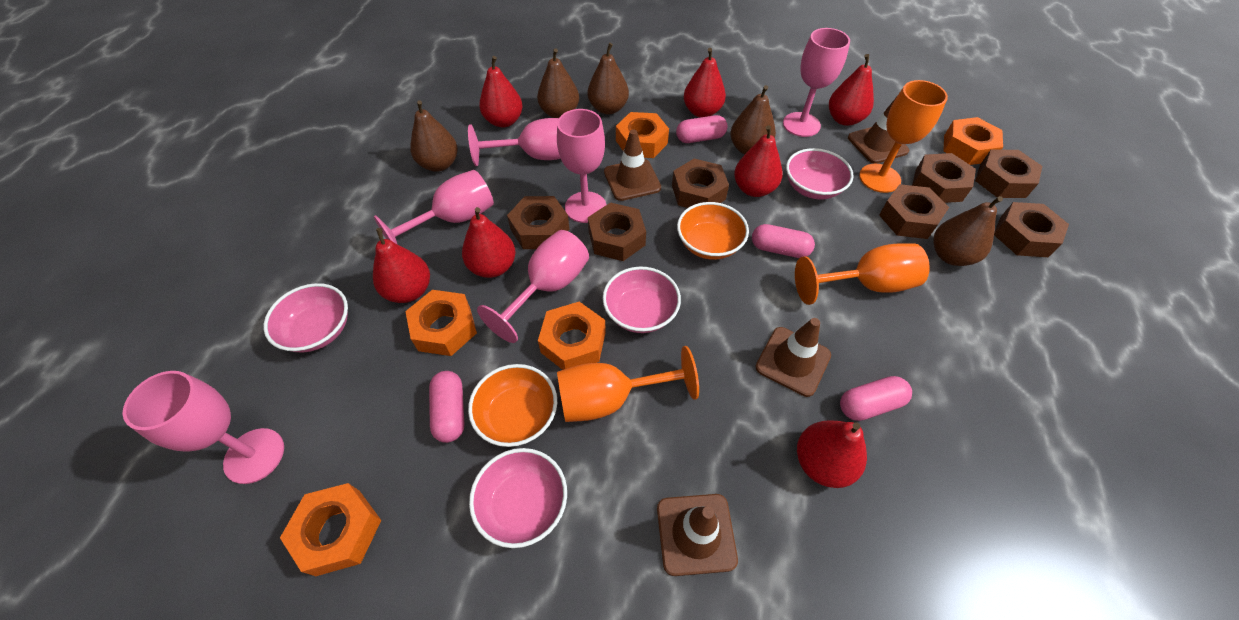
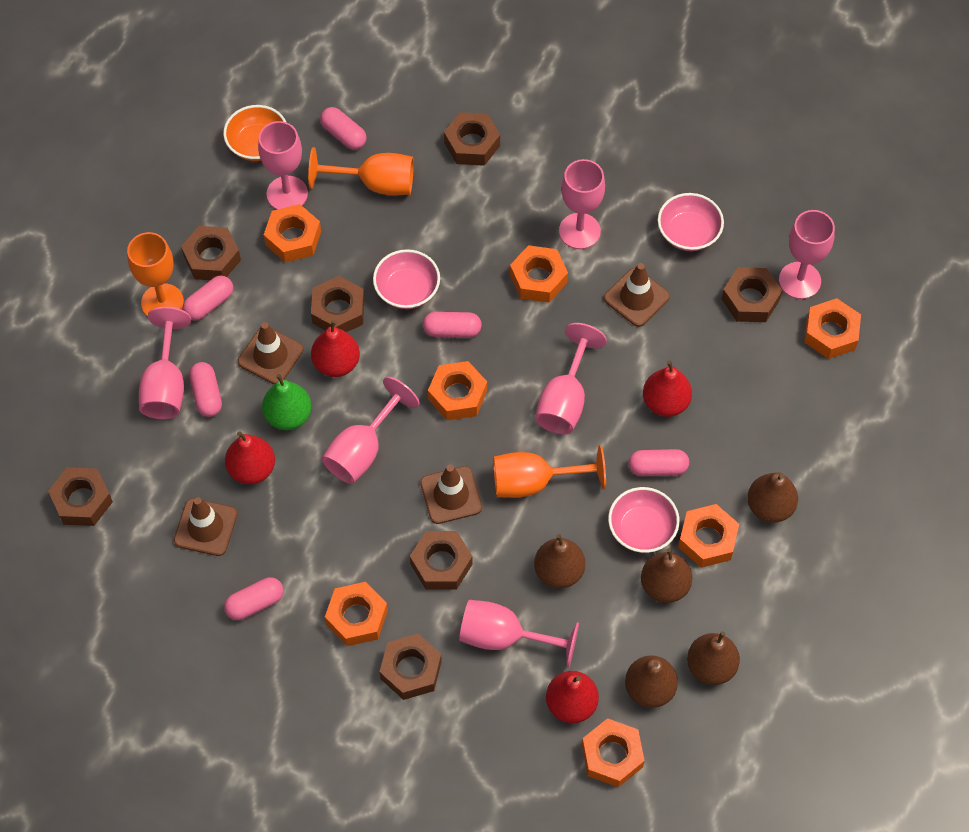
green pear: none = 0 -> [262,374,312,430] = 1
orange bowl: [468,364,557,447] [677,202,749,260] = 2 -> [223,105,286,161] = 1
orange nut: [280,483,381,576] [405,290,477,356] [538,302,606,370] [616,112,669,158] [943,117,1003,165] = 5 -> [264,204,321,262] [325,582,388,646] [428,361,487,420] [510,245,568,303] [582,718,645,787] [678,504,739,568] [804,298,861,359] = 7
pink bowl: [264,283,348,353] [469,448,567,548] [603,267,681,333] [786,148,854,199] = 4 -> [373,249,440,309] [608,487,680,553] [658,193,724,251] = 3
pink capsule: [429,371,465,443] [676,115,728,143] [752,224,815,258] [840,376,912,421] = 4 -> [182,275,233,321] [189,362,222,417] [224,577,284,620] [320,107,366,150] [423,312,482,338] [628,449,689,476] = 6
pink goblet: [122,371,284,484] [374,170,494,245] [468,118,561,166] [477,230,589,343] [557,109,606,223] [783,28,850,137] = 6 -> [139,307,191,419] [258,121,308,209] [322,377,419,484] [459,600,579,668] [535,323,607,434] [559,159,605,249] [779,210,835,299] = 7
red pear: [373,228,430,303] [462,207,516,278] [479,56,523,127] [684,48,726,118] [734,125,783,197] [797,420,867,488] [829,54,874,126] = 7 -> [225,431,275,485] [311,320,360,377] [546,671,599,723] [643,361,692,417] = 4

